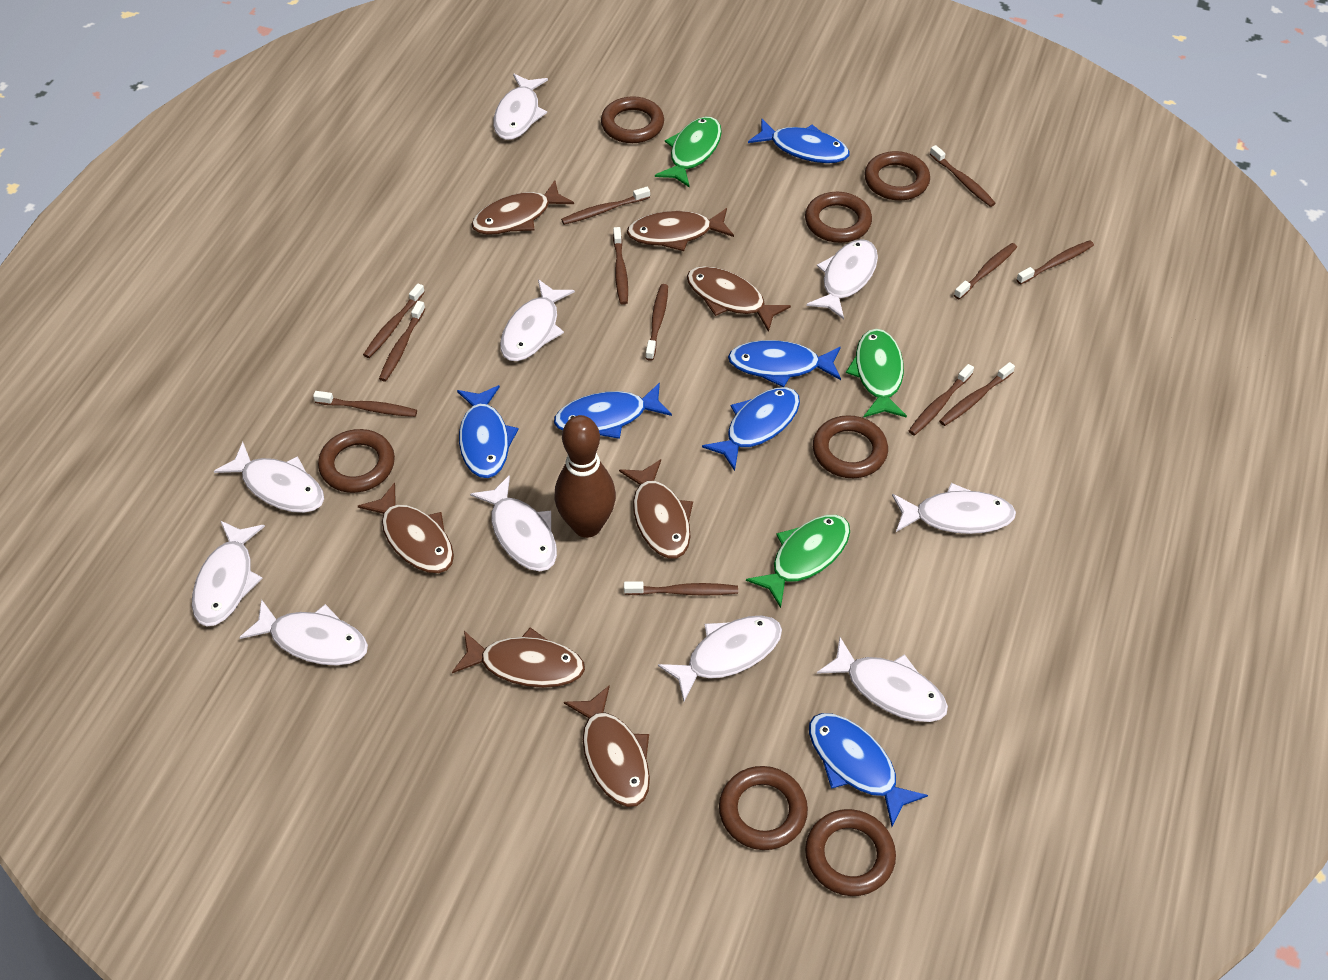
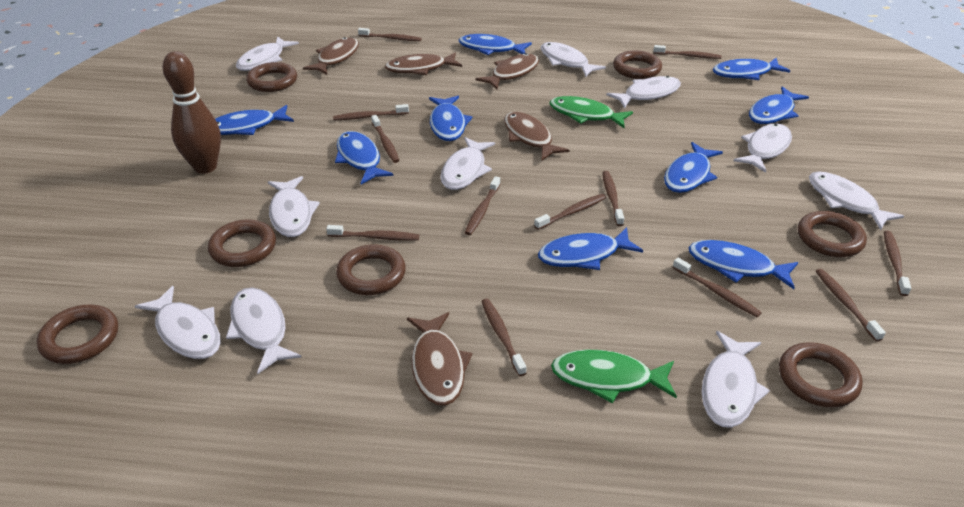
blue fish: [457,385,519,478] [554,383,672,439] [702,387,800,471] [728,340,841,387] [748,118,850,163] [809,713,928,827] = 6 -> [215,105,294,135] [335,131,393,184] [429,96,472,141] [459,34,532,55] [538,227,643,270] [664,142,723,193] [688,240,799,289] [713,58,790,80] [749,86,809,124] = 9
brown fish: [358,482,454,573] [452,627,585,688] [472,180,574,235] [564,685,650,807] [619,459,693,559] [627,208,734,251] [687,266,791,332] = 7 -> [303,37,359,75] [385,52,462,75] [407,312,472,406] [475,53,539,89] [504,112,570,160] = 5
green fish: [655,117,722,188] [746,515,850,608] [846,329,907,418] = 3 -> [550,96,633,128] [551,350,677,403] = 2

